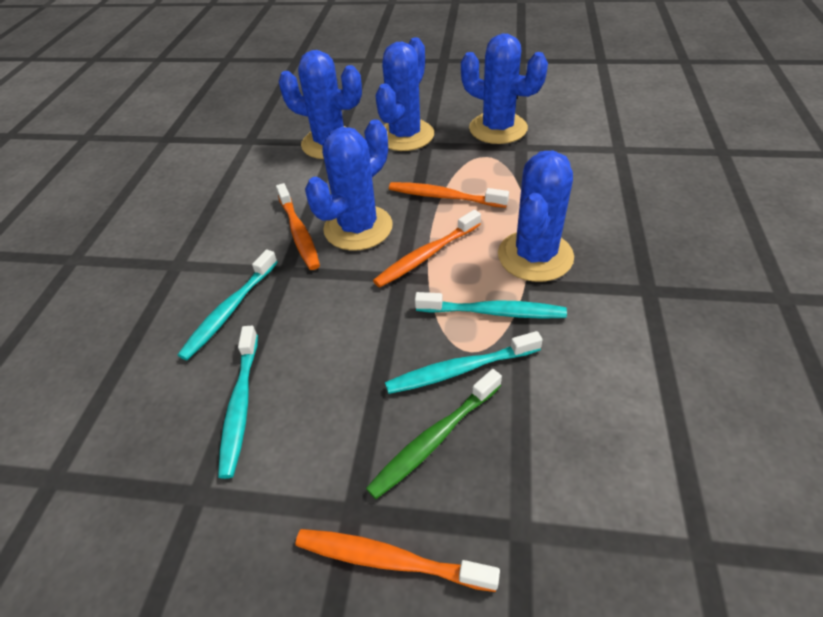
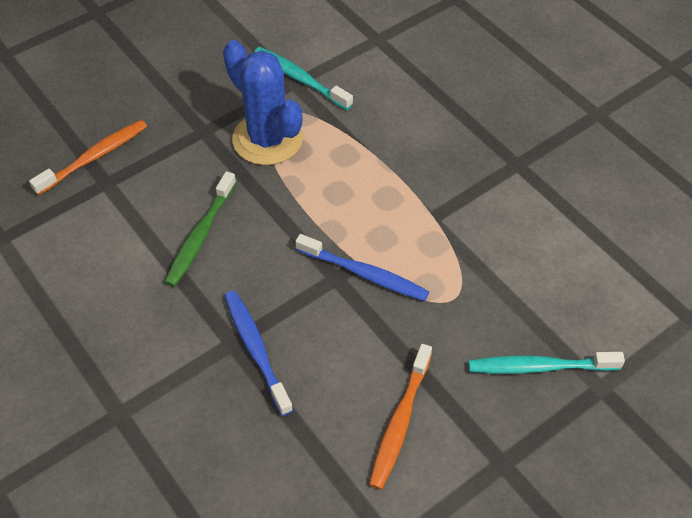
blue cactus: [279,50,362,159] [305,120,393,251] [375,37,434,151] [461,34,548,144] [498,150,574,282] = 5 -> [223,40,303,165] = 1
blue toothbrush: none = 0 -> [224,291,293,416] [295,234,429,301] = 2
orange toothbrush: [276,183,320,270] [295,529,500,592] [373,210,481,288] [389,182,509,208] = 4 -> [29,120,147,195] [369,344,432,490] = 2
turquoise toothbrush: [178,249,278,360] [218,326,258,479] [385,331,543,394] [415,292,567,319] = 4 -> [254,47,353,110] [468,352,625,374] = 2

